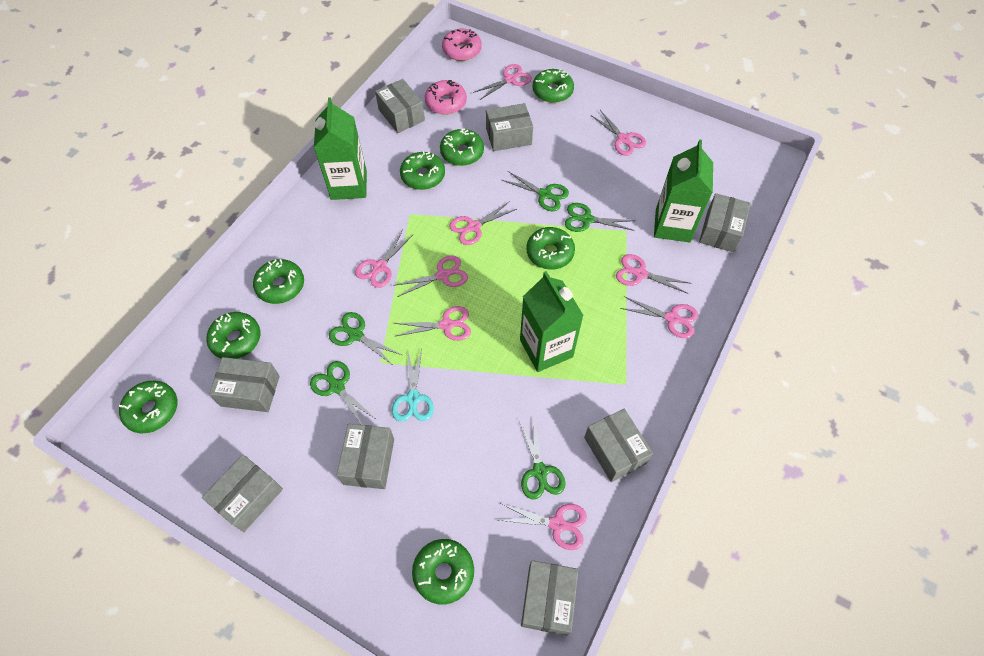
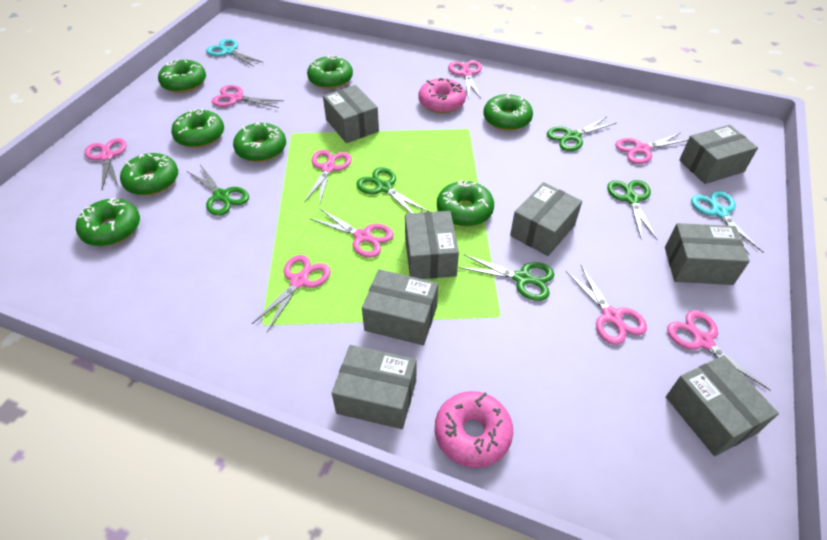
green carton: [314,97,367,200] [520,271,584,372] [654,140,713,242] = 3 -> none = 0
turquoise scissors: [392,349,434,422] = 1 -> [206,39,262,67] [691,191,764,255] = 2

